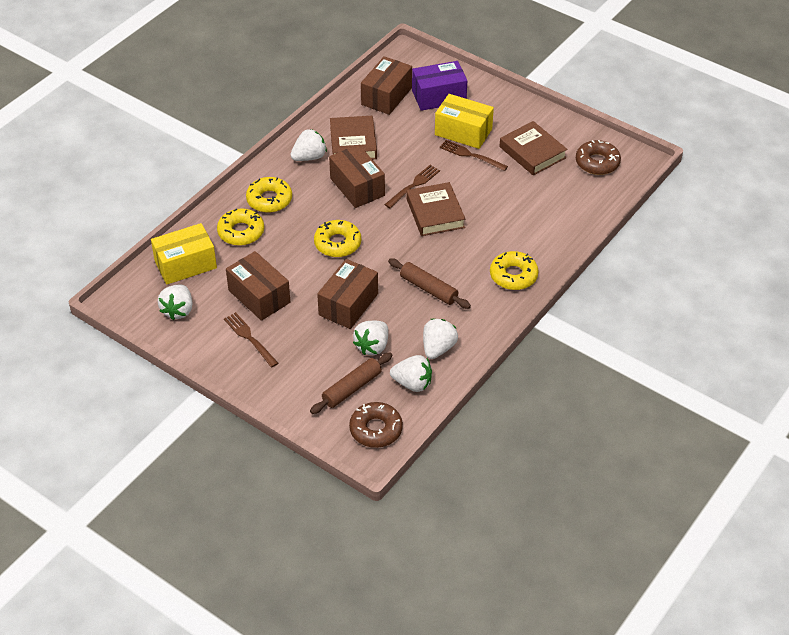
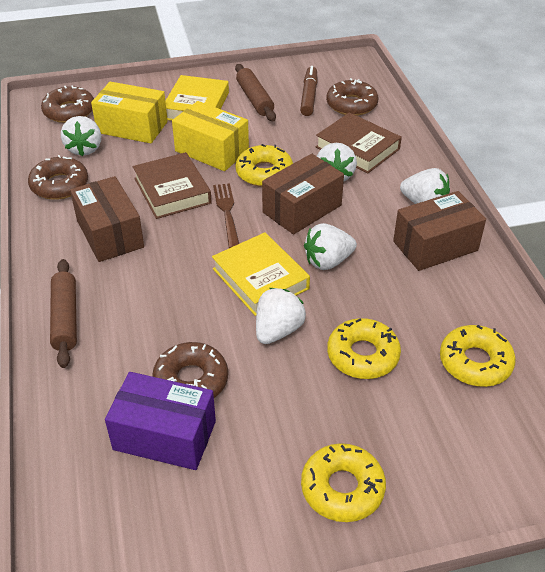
brown book: [330,116,377,160] [406,182,465,236] [499,121,567,176] = 3 -> [133,152,212,219] [316,112,402,174] = 2
brown box: [226,251,290,321] [317,259,378,329] [329,145,385,208] [361,56,412,115] = 4 -> [70,176,144,262] [262,154,344,235] [393,191,486,271] = 3
brown donut: [349,402,403,448] [576,140,621,175] = 2 -> [28,155,88,200] [41,85,94,123] [152,342,228,398] [326,78,378,116] = 4
brown fork: [224,312,278,367] [384,165,440,208] [440,140,508,171] = 3 -> [213,183,239,248] = 1
brown marker: none = 0 -> [300,66,318,116] = 1
yellow book: none = 0 -> [165,75,229,121] [212,232,310,316] = 2

